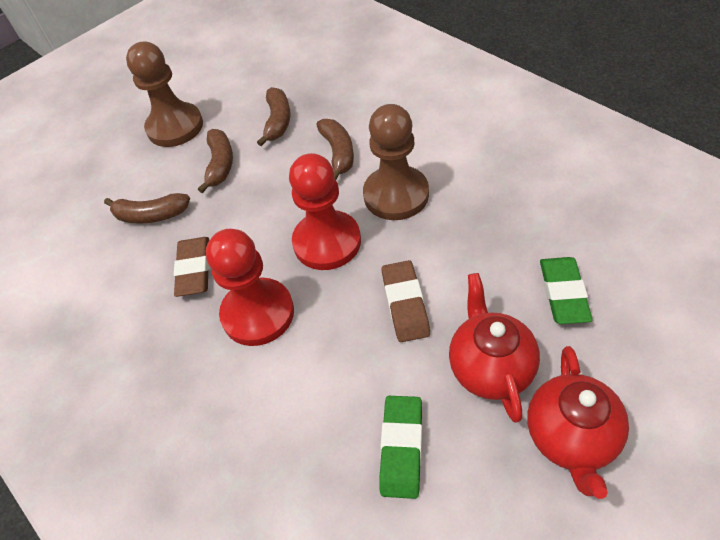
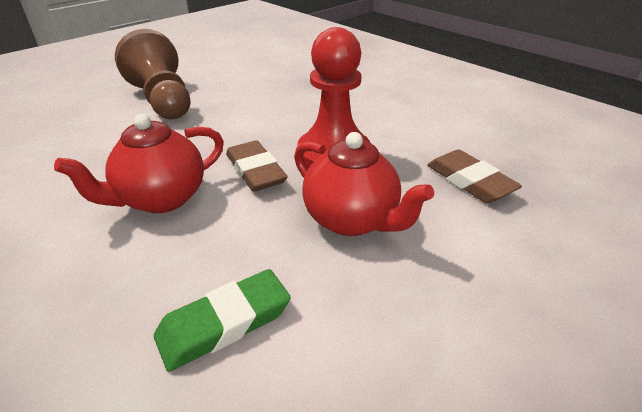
brown banana: [104,193,190,224] [198,129,233,193] [257,87,291,146] [317,119,354,180] = 4 -> none = 0
brown pawn: [126,42,203,147] [363,104,429,220] = 2 -> [115,29,190,119] = 1
green eraser: [379,396,422,499] [540,257,593,324] = 2 -> [154,269,291,372] = 1
red pawn: [206,229,294,346] [289,153,361,270] = 2 -> [297,27,370,169] = 1

